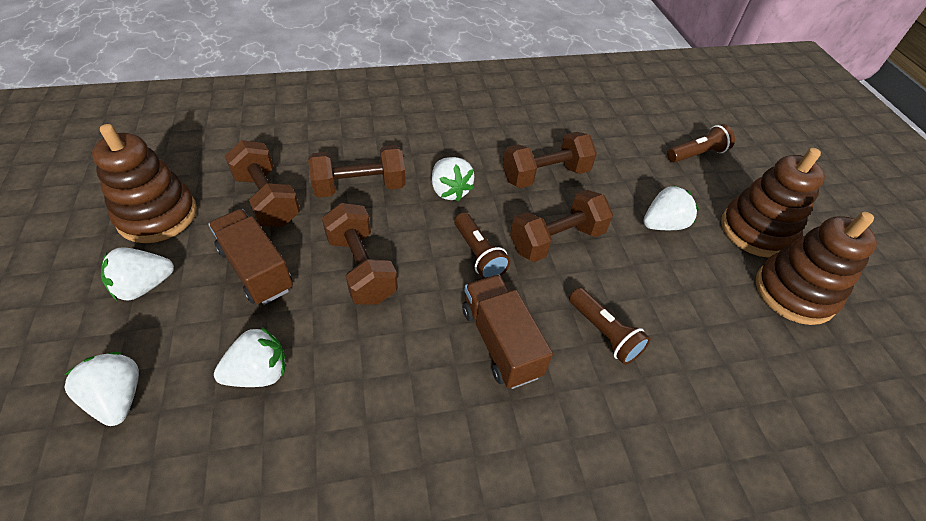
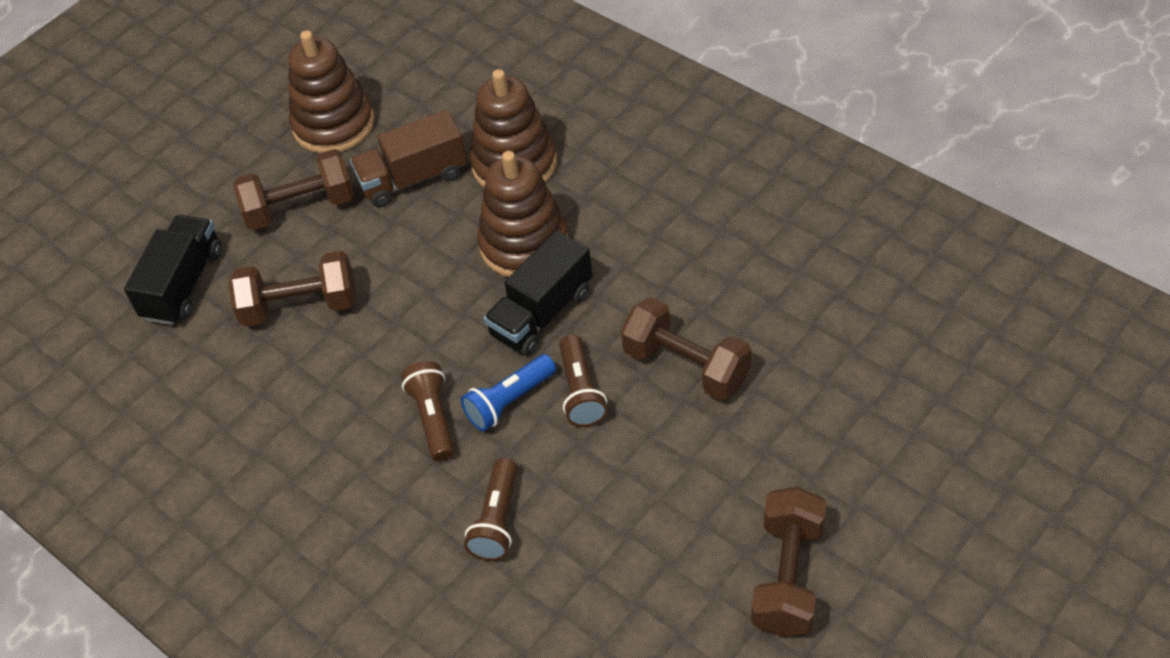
black truck: none = 0 -> [124,215,222,325] [484,231,593,356] = 2
blue flashlight: none = 0 -> [461,354,556,431] = 1
brown dumbbell: [225,140,300,226] [308,145,406,198] [322,203,398,305] [503,132,597,188] [510,190,613,262] = 5 -> [228,251,356,327] [233,149,355,230] [621,298,751,400] [751,487,826,637] = 4
brown truck: [208,209,293,305] [462,275,553,389] = 2 -> [350,110,467,208] = 1
white strawberry: [64,352,139,426] [101,247,174,301] [214,326,286,387] [432,157,474,201] [643,185,699,230] = 5 -> none = 0

